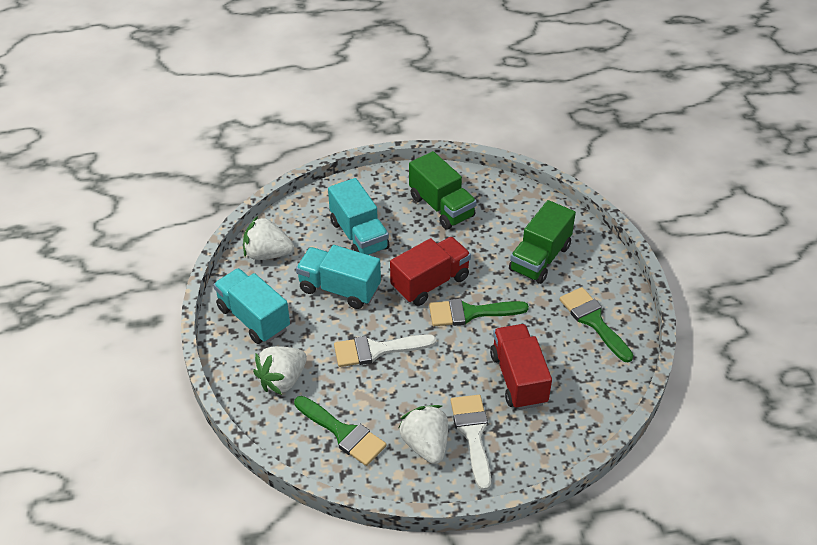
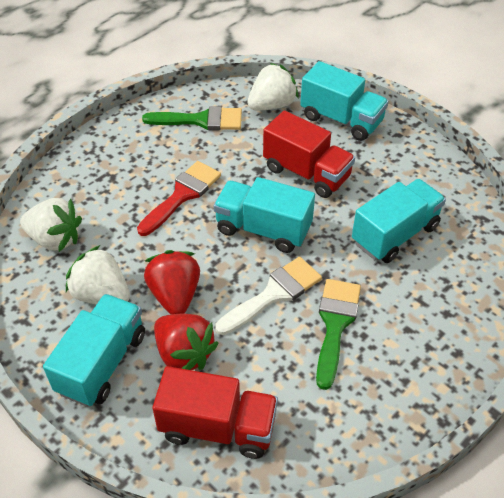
green brush: [294,396,386,466] [429,299,529,326] [560,287,633,363] = 3 -> [142,106,242,130] [316,279,361,390] = 2
green truck: [409,151,477,230] [509,200,576,284] = 2 -> none = 0
red brush: none = 0 -> [137,161,221,236] = 1
red strawberry: none = 0 -> [144,250,200,314] [154,314,219,370] = 2
turquoise truck: [213,268,290,344] [296,245,381,309] [328,178,390,255] = 3 -> [43,294,145,407] [213,177,315,253] [300,61,389,141] [352,179,446,263] = 4
white brush: [334,334,436,367] [451,395,491,490] = 2 -> [215,257,322,335] = 1

